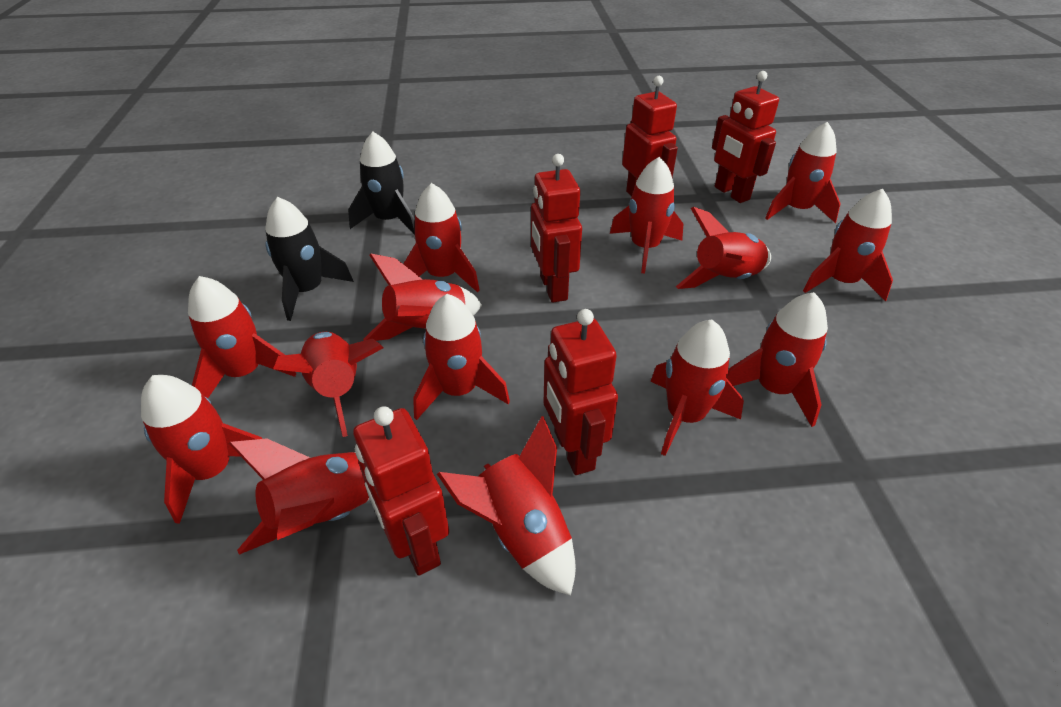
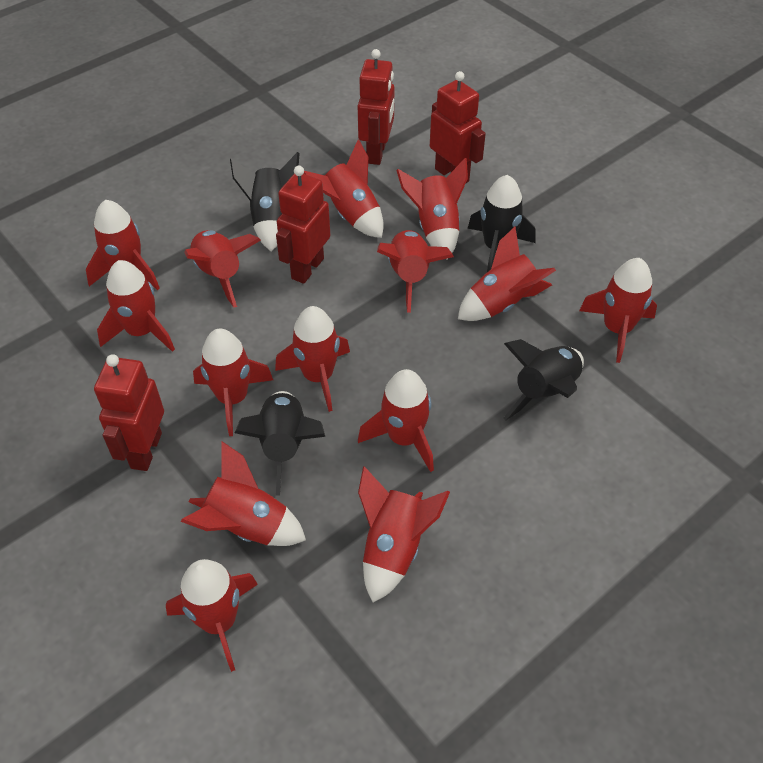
black rocket: [265,197,354,321] [348,132,415,235] = 2 -> [230,152,300,251] [235,391,325,496] [468,175,536,272] [503,339,584,420] = 4
red robot: [353,406,449,576] [531,154,582,303] [544,309,618,475] [622,76,678,196] [712,71,779,203] = 5 -> [94,354,164,471] [276,165,330,284] [358,49,394,165] [430,71,486,183] = 4

